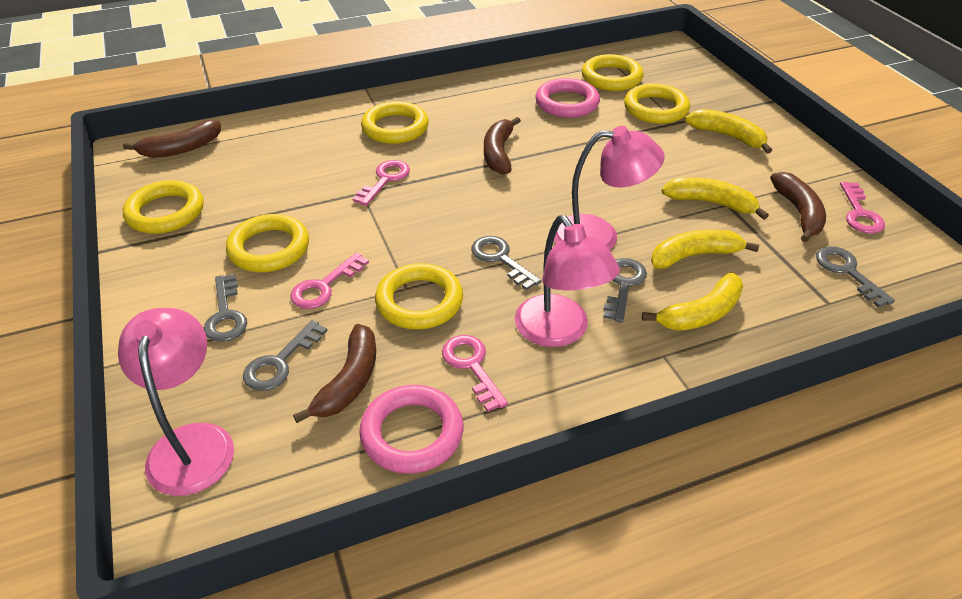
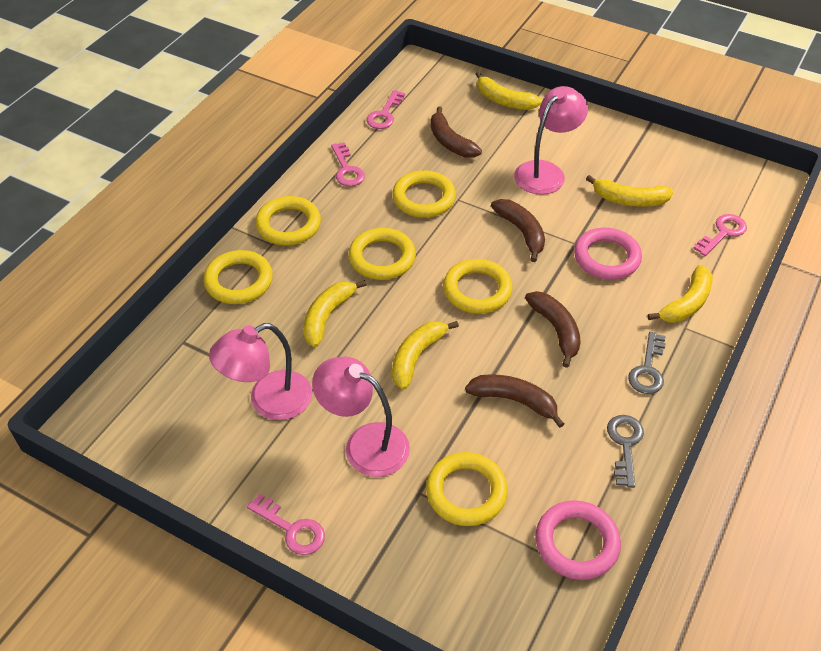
grey key: [204,274,247,342] [243,320,327,391] [471,236,541,290] [603,258,647,322] [816,246,895,307] = 5 -> [607,415,644,488] [628,332,666,394] = 2
yellow banana: [642,273,743,331] [651,230,759,269] [661,177,769,220] [684,109,772,154] = 4 -> [303,280,366,347] [392,321,459,390] [476,72,542,110] [586,175,674,207] [648,265,713,323] = 5

